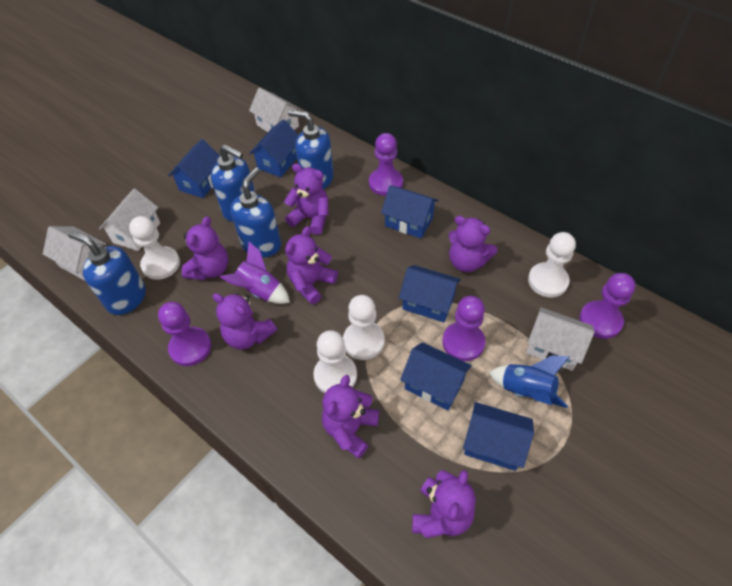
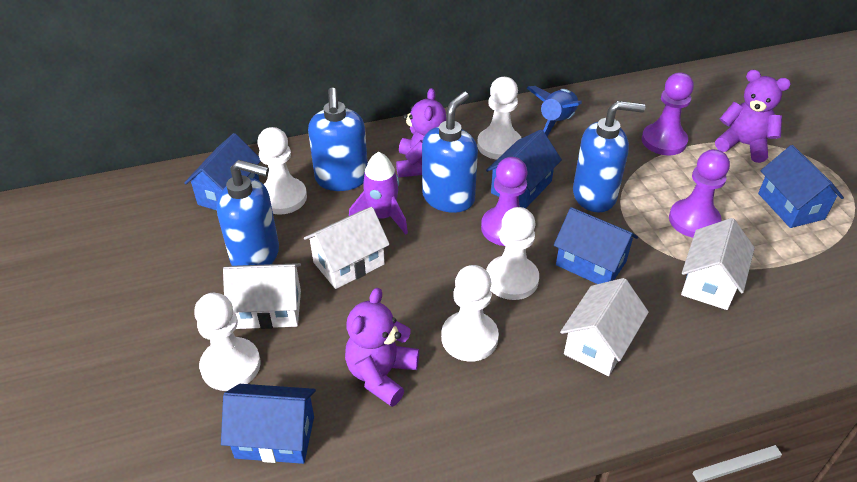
blue house: [168,139,220,198] [249,119,299,177] [381,185,438,239] [399,265,461,322] [400,342,472,410] [463,402,534,471] = 6 -> [184,133,261,210] [221,384,316,464] [486,129,562,208] [554,207,638,284] [758,145,844,228] = 5
purple pawn: [158,302,211,366] [369,133,403,196] [442,296,485,361] [579,273,636,339] = 4 -> [481,157,528,246] [642,73,694,155] [669,149,730,238] = 3
purple teddy bear: [182,216,228,280] [213,293,277,350] [284,164,329,235] [285,226,338,304] [322,375,379,458] [412,470,476,538] [448,216,498,272] = 7 -> [345,288,419,407] [396,88,446,177] [715,70,791,163] = 3
white pawn: [129,216,180,280] [313,330,357,393] [343,295,385,360] [528,232,576,297] = 4 -> [194,293,261,391] [257,127,307,214] [441,265,499,362] [477,77,521,160] [486,207,539,300] = 5

